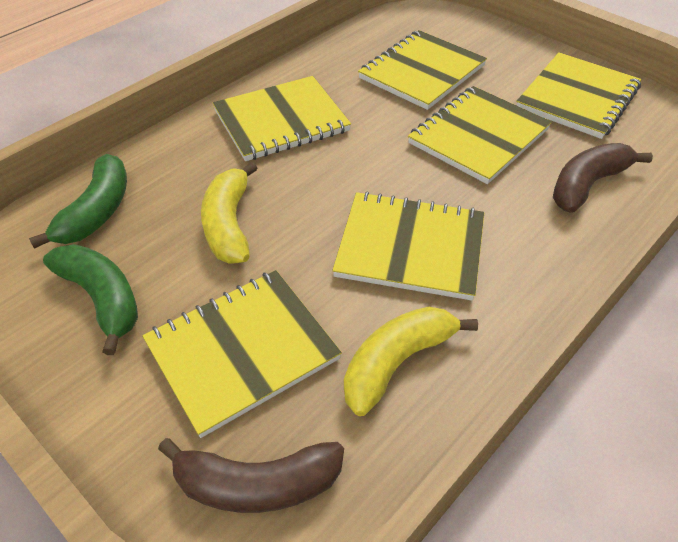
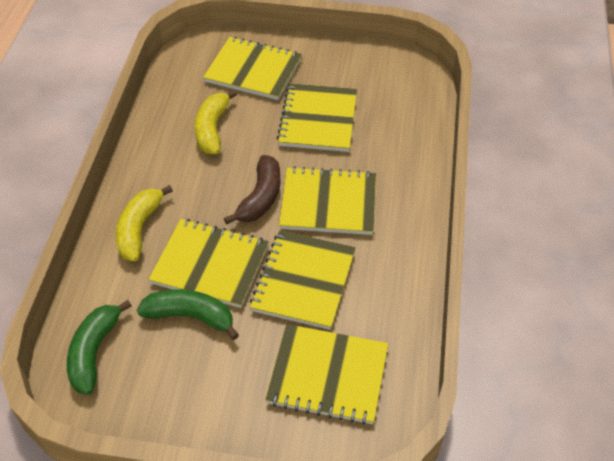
brown banana: [158,438,344,513] [553,143,653,213] = 2 -> [224,155,280,225] = 1

